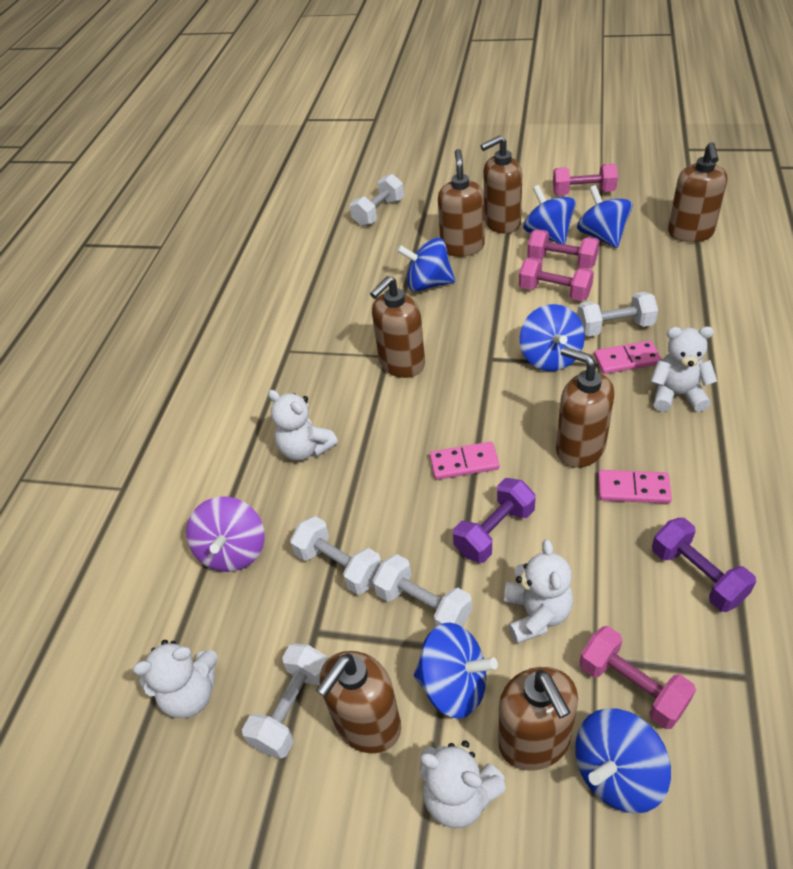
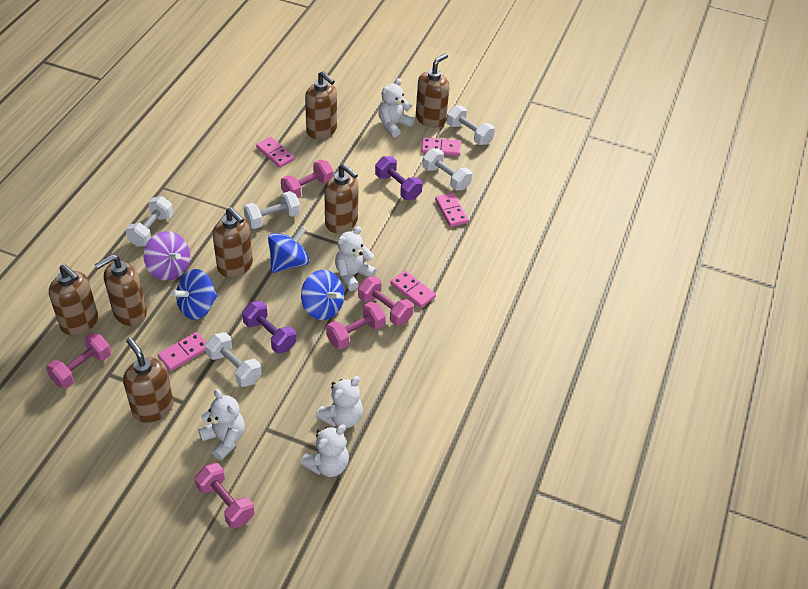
blue spinning top: [397,238,455,292] [414,623,498,719] [520,304,585,371] [523,185,576,245] [575,708,671,814] [577,185,632,248] = 6 -> [171,269,218,320] [268,226,309,273] [301,270,344,320] = 3
pink domino: [430,441,500,480] [594,341,662,374] [598,470,672,504] = 3 -> [158,332,207,371] [256,137,295,168] [390,270,436,308] [421,137,461,156] [435,193,469,227] = 5
pink dumbbell: [519,257,594,301] [527,229,600,269] [553,164,618,195] [579,626,696,729] = 4 -> [46,333,111,389] [195,463,254,528] [281,160,333,198] [326,302,386,349] [358,276,414,326] = 5

